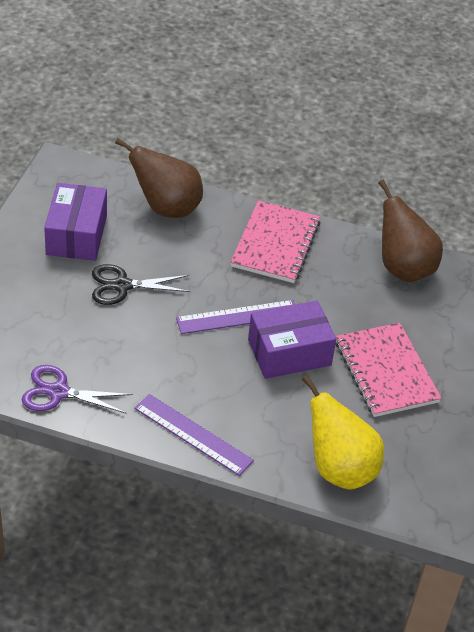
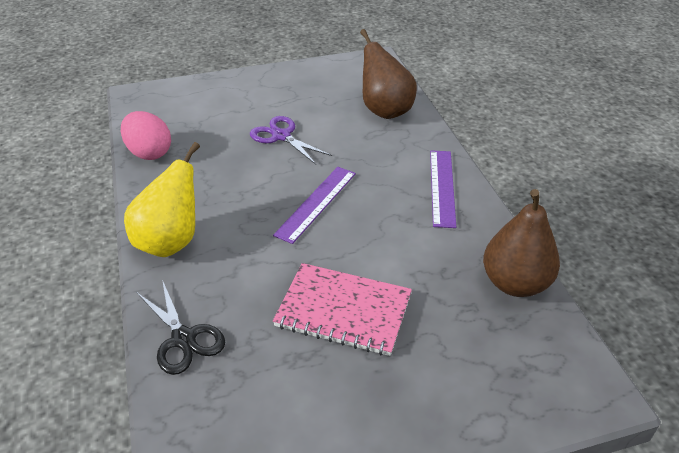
pink egg: none = 0 -> [121,111,171,160] = 1
pink notebook: [230,200,321,283] [336,323,442,417] = 2 -> [273,263,412,356] = 1
purple box: [44,183,107,261] [248,301,336,379] = 2 -> none = 0

